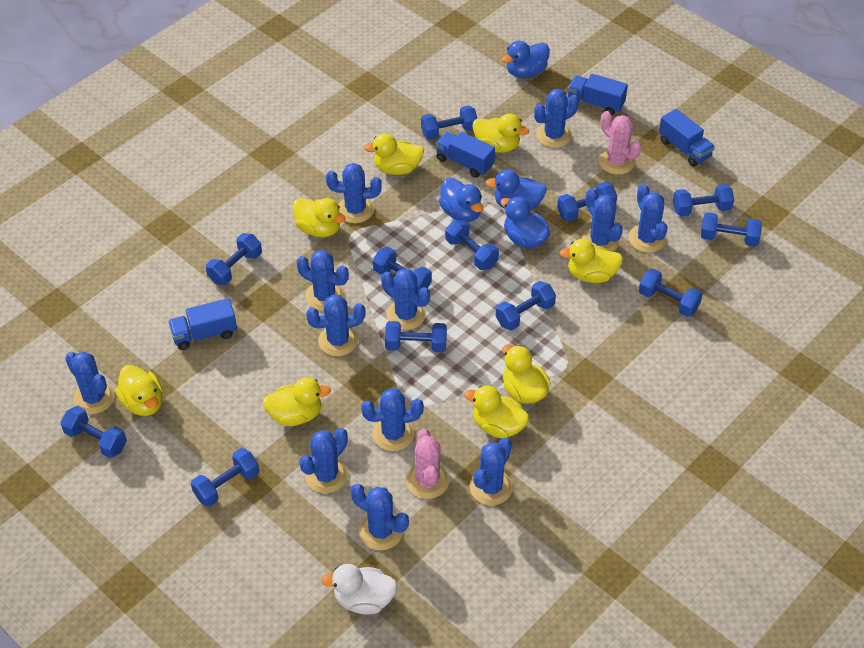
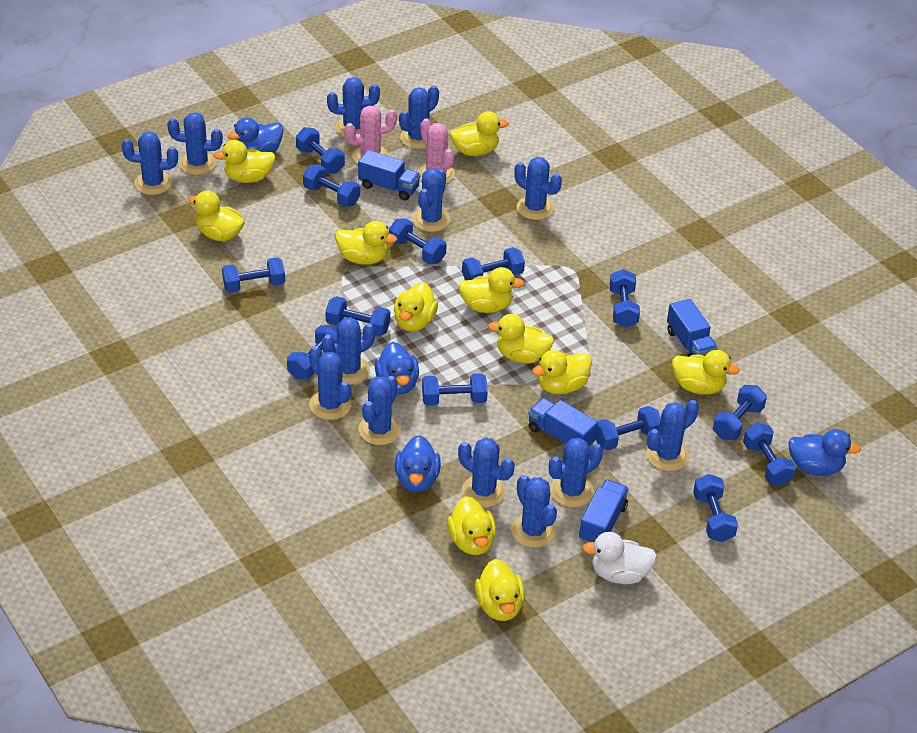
blue cactus: [65,352,115,414] [297,250,349,311] [299,428,348,493] [306,294,366,356] [326,163,382,223] [351,484,409,550] [361,388,424,451] [381,268,430,330] [469,438,513,506] [534,89,579,148] [582,188,623,252] [628,184,668,253] = 12 -> [122,132,178,195] [167,112,223,175] [309,346,352,420] [322,317,375,385] [327,77,380,137] [359,376,401,445] [399,85,439,149] [412,168,450,232] [458,437,515,507] [511,475,557,548] [514,157,562,220] [549,438,603,507] [646,400,699,471] = 13
blue dumbbell: [60,406,127,458] [191,448,259,507] [206,233,262,285] [373,247,432,293] [385,321,447,352] [421,106,477,140] [445,219,499,270] [496,281,556,330] [557,182,617,221] [639,269,702,317] [673,184,734,217] [701,212,762,247] = 12 -> [222,257,285,293] [287,325,337,379] [296,127,345,174] [303,164,360,207] [326,296,390,336] [389,218,447,264] [422,373,488,406] [462,247,525,280] [596,406,661,451] [609,269,640,327] [693,474,738,542] [713,385,767,440] [743,423,796,486] = 13
yellow duck: [115,365,163,416] [263,378,331,426] [293,198,346,237] [364,133,424,175] [464,386,529,438] [472,114,529,153] [502,344,550,404] [560,239,623,283] = 8 -> [188,191,245,241] [214,140,275,183] [335,221,397,265] [394,282,438,332] [447,496,496,555] [450,111,509,156] [458,267,525,313] [475,559,525,621] [488,314,554,364] [532,350,592,394] [672,350,740,395] = 11

